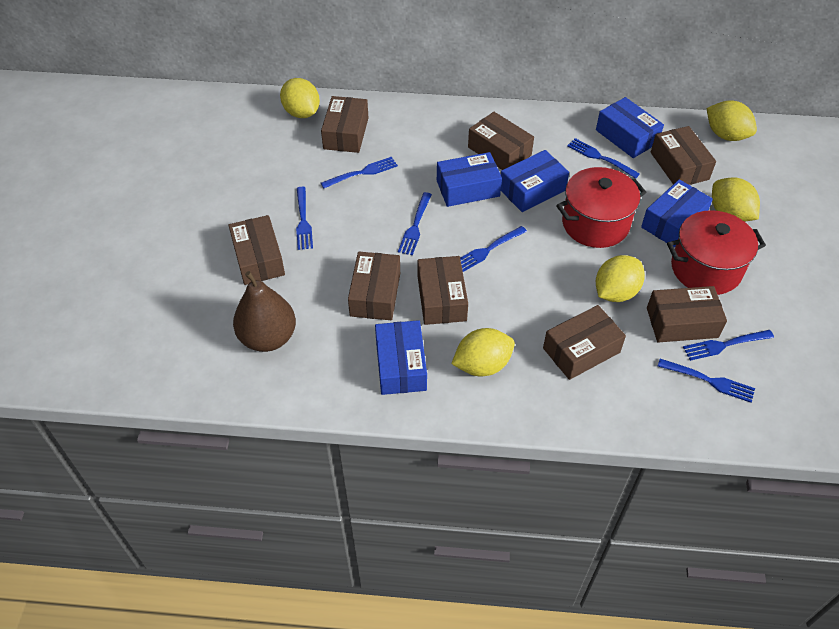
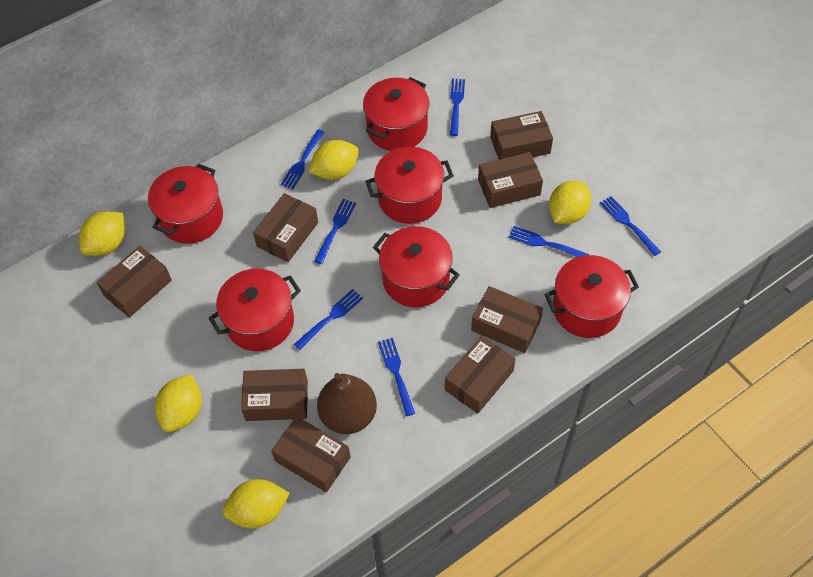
blue box: [375,320,427,395] [437,152,502,207] [501,150,569,212] [596,97,664,158] [641,179,713,248] = 5 -> none = 0
red pot: [556,167,646,248] [667,210,766,295] = 2 -> [148,163,223,244] [208,269,301,351] [363,77,430,151] [365,147,454,224] [373,226,460,307] [545,255,639,338] = 6

